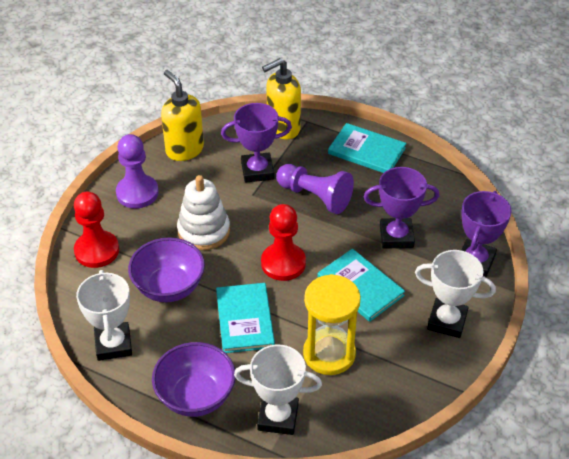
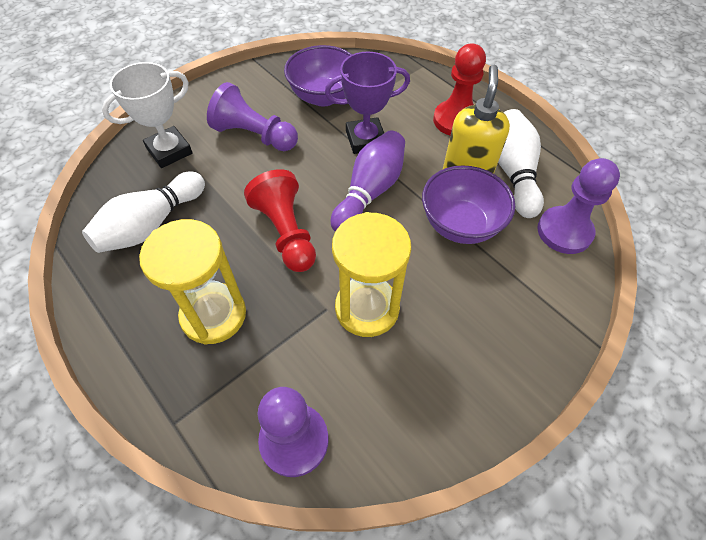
purple bowling pin: none = 0 -> [331,130,405,231] = 1
purple pawn: [116,134,159,209] [276,164,354,214] = 2 -> [207,82,298,151] [258,387,329,477] [538,158,620,254] = 3
purple trophy: [221,103,292,183] [364,167,439,249] [461,191,512,277] = 3 -> [325,52,410,154] = 1
turquoise book: [216,283,275,353] [317,249,405,322] [328,123,406,173] = 3 -> none = 0
white bowling pin: none = 0 -> [82,171,205,253] [498,109,544,218] = 2
white stacking toy: [177,175,230,251] = 1 -> none = 0
white trophy: [76,270,132,361] [234,345,322,435] [415,250,496,338] = 3 -> [102,62,193,168] = 1
yellow hourglass: [303,274,361,375] = 1 -> [139,219,246,345] [332,212,411,337] = 2
yellow soap dispenser: [161,70,204,161] [262,58,301,139] = 2 -> [443,65,510,174] = 1

